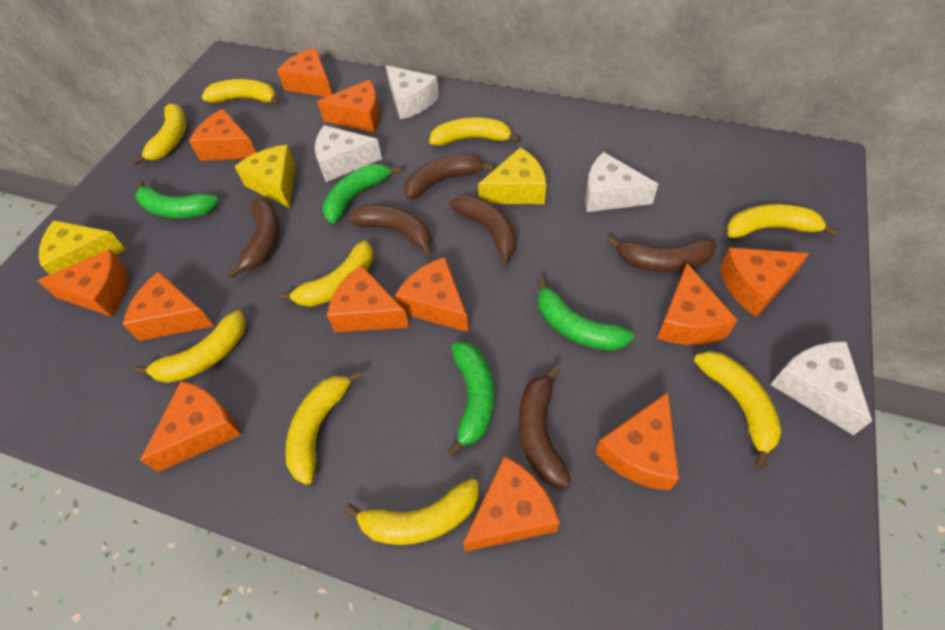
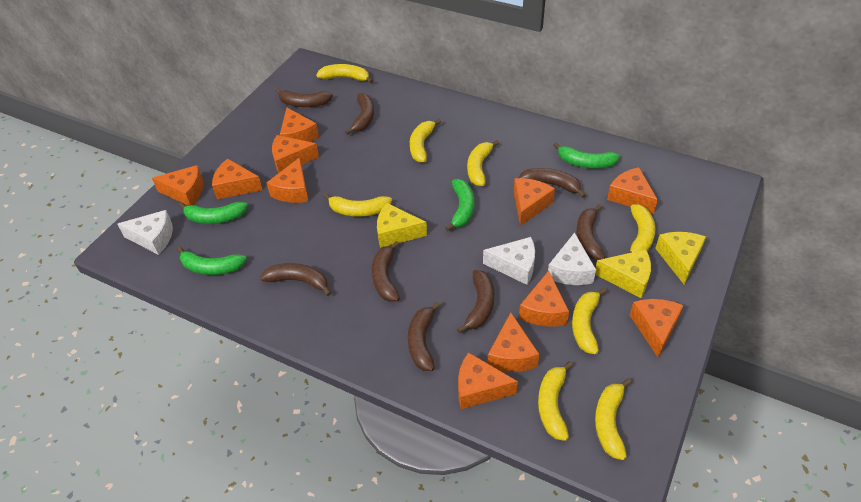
brown banana: [228,198,280,278] [348,205,432,258] [404,154,495,199] [450,195,517,267] [518,365,571,487] [606,236,716,272] = 6 -> [260,263,331,296] [275,88,333,107] [345,93,374,135] [372,241,400,302] [408,302,441,371] [457,270,494,333] [519,168,586,198] [576,204,605,260] = 8
orange cheese: [37,249,128,317] [123,272,214,341] [140,381,241,472] [189,109,256,161] [277,48,332,97] [317,80,380,133] [327,265,409,332] [395,257,469,333] [463,456,560,552] [595,392,679,491] [657,263,737,345] [720,248,809,317] = 12 -> [152,165,203,206] [212,158,263,199] [266,157,309,203] [272,135,319,173] [280,108,319,142] [458,352,518,409] [488,312,539,372] [514,178,555,226] [519,271,569,327] [607,167,658,214] [630,299,684,358] = 11
white cheese: [315,125,382,182] [386,65,439,120] [585,152,658,212] [770,341,872,435] = 4 -> [117,210,173,255] [483,237,535,285] [548,232,596,285] = 3
yellow banana: [132,103,186,165] [133,311,246,383] [202,79,281,106] [278,240,373,307] [286,370,362,485] [344,479,479,545] [429,117,520,146] [694,351,781,468] [726,204,839,238] = 9 -> [316,64,373,84] [324,193,392,217] [410,119,441,162] [467,140,499,186] [538,361,573,441] [572,288,607,354] [595,378,631,460] [626,204,656,254] = 8

